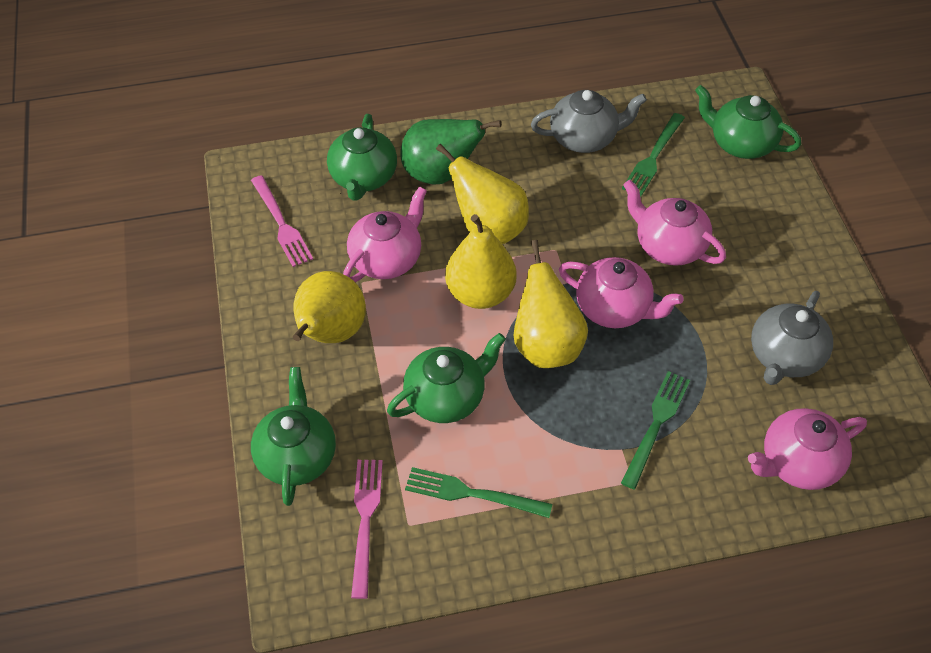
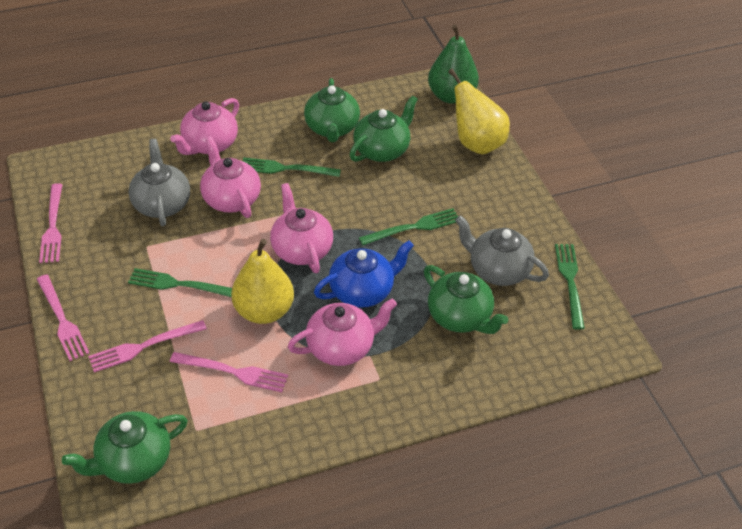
blue teapot: none = 0 -> [314,240,414,308] = 1
green fork: [405,467,552,518] [621,371,690,489] [622,113,685,197] = 3 -> [128,268,232,297] [243,157,341,177] [359,208,458,245] [555,244,585,330] = 4
pink fork: [251,175,313,267] [351,460,383,599] = 2 -> [37,274,89,361] [39,183,63,263] [88,320,207,372] [170,352,288,392] = 4
yellow pear: [293,271,366,343] [436,144,529,244] [445,214,517,309] [514,240,588,368] = 4 -> [231,239,294,324] [448,69,510,155] = 2

